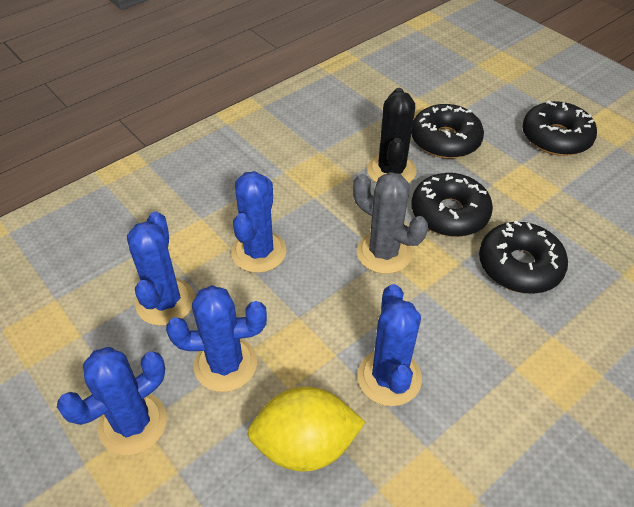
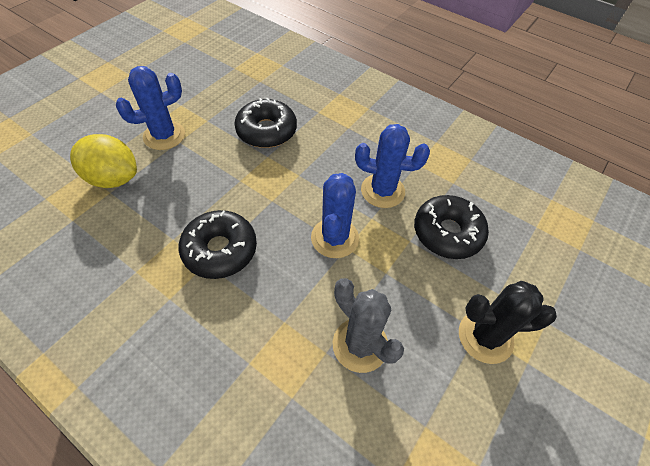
black donut: [411,104,484,158] [411,173,493,237] [479,221,568,294] [522,101,597,156] = 4 -> [179,210,257,279] [235,98,297,148] [414,195,489,259] = 3
blue cactus: [57,347,167,455] [127,211,195,326] [166,285,267,392] [231,171,287,273] [357,284,422,406] = 5 -> [116,66,185,150] [311,173,359,258] [355,124,430,208] = 3

